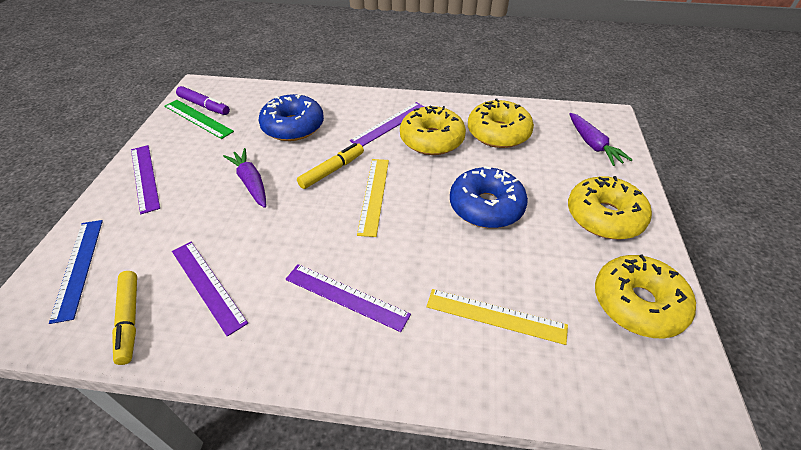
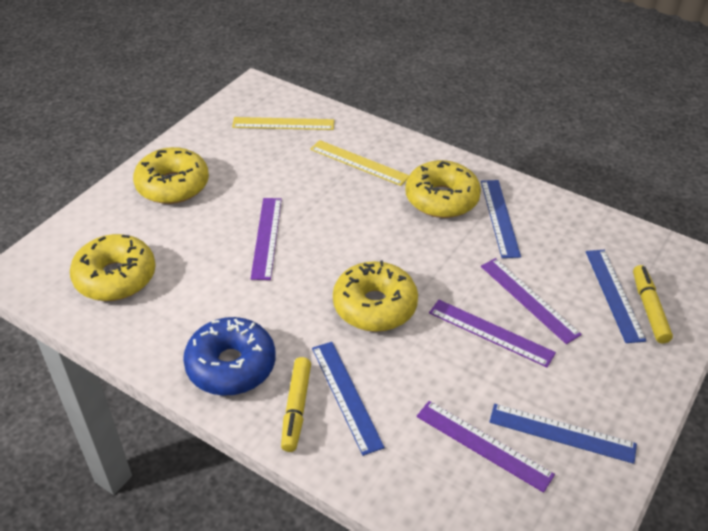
blue donut: [258,94,324,141] [450,166,528,228] = 2 -> [183,317,276,396] = 1
blue ruler: [49,220,103,324] = 1 -> [312,342,385,456] [481,180,521,258] [489,404,637,464] [586,250,646,343] = 4
green ruler: [165,100,234,139] = 1 -> none = 0
purple carrot: [223,148,266,208] [569,113,632,166] = 2 -> none = 0
purple marker: [176,86,230,115] = 1 -> none = 0

